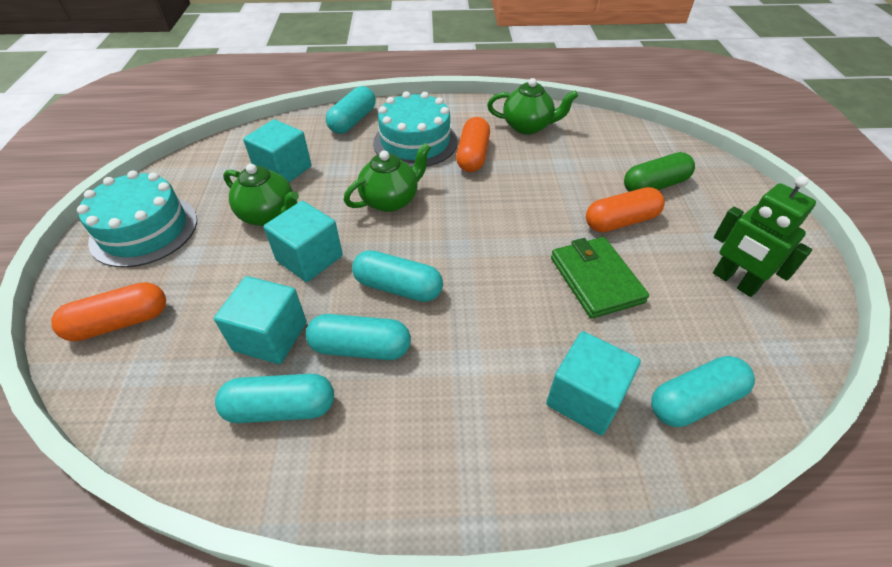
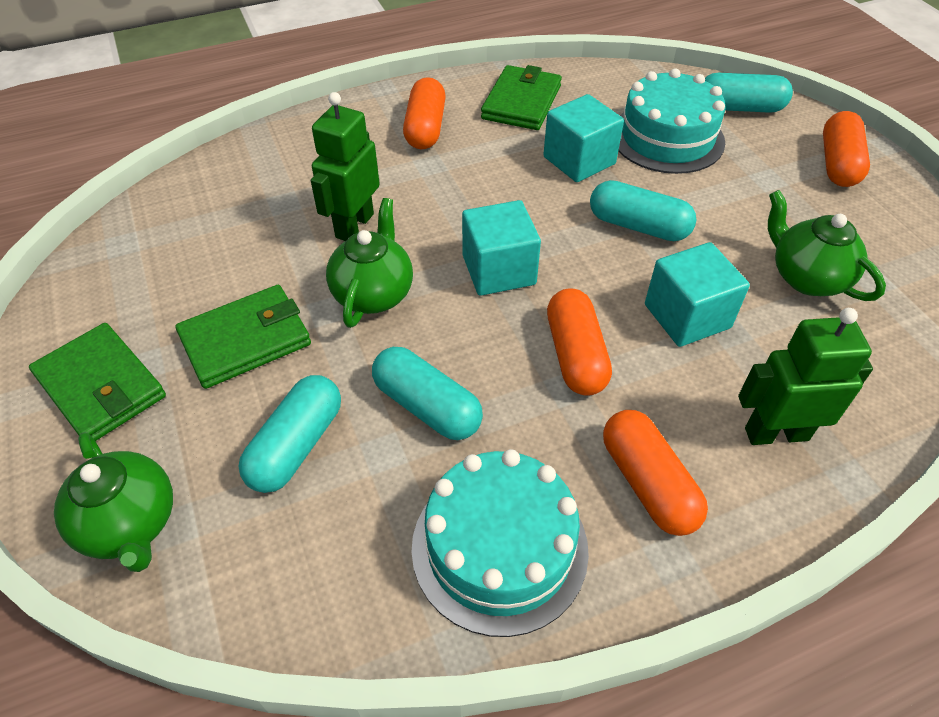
green capsule: [624,152,695,192] = 1 -> none = 0
green robot: [713,176,816,297] = 1 -> [311,92,380,241] [738,308,873,445] = 2
green wallet: [551,237,649,319] = 1 -> [29,323,166,441] [175,285,311,389] [481,65,562,130] = 3
orange capsule: [51,282,166,341] [456,117,490,172] [586,187,665,232] = 3 -> [403,77,446,149] [547,289,612,396] [603,410,708,536] [823,111,870,187] = 4
turquoise capsule: [215,374,334,423] [306,314,411,360] [326,86,376,134] [352,250,443,302] [651,356,755,427] = 5 -> [238,375,341,493] [372,347,483,440] [590,180,696,241] [705,73,793,113] = 4
turquoise cube: [214,276,307,364] [243,119,312,182] [264,201,343,282] [546,331,641,435] = 4 -> [462,200,541,296] [543,94,624,182] [645,242,750,347] = 3

